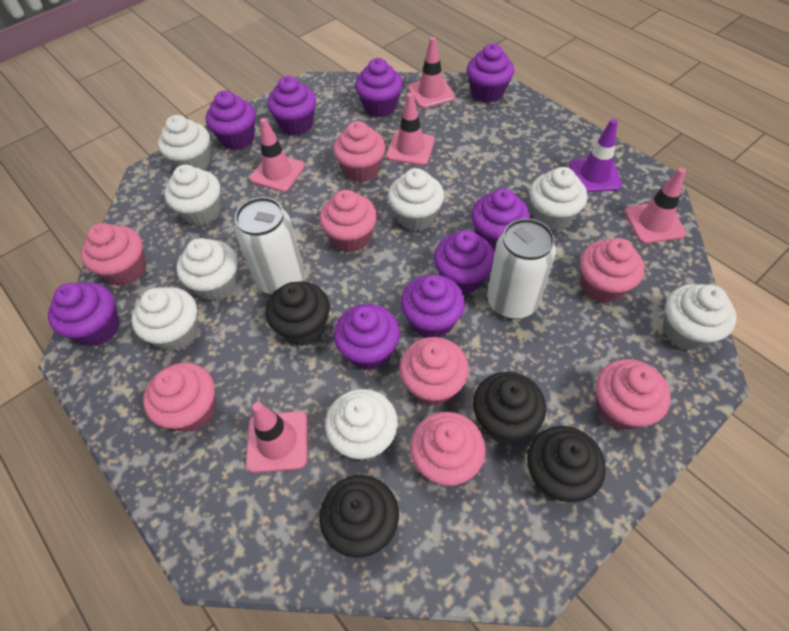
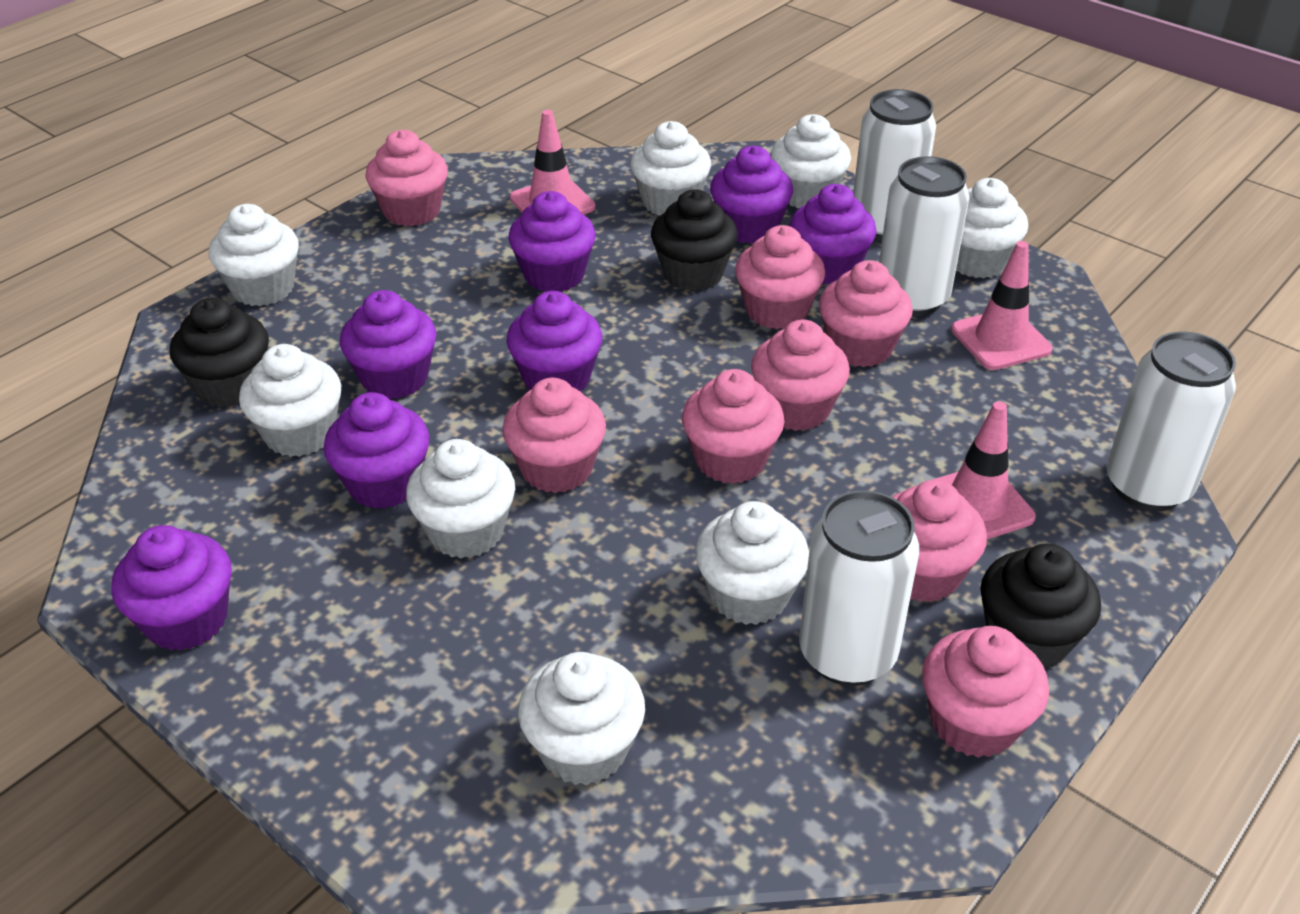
black cupcake: [266,281,330,346] [319,475,399,558] [473,372,546,443] [527,426,606,502] = 4 -> [170,298,269,407] [651,189,738,291] [980,543,1101,669] = 3
pink traffic cone: [246,402,308,473] [250,118,305,192] [386,93,435,165] [408,37,456,109] [625,168,686,244] = 5 -> [510,110,596,215] [932,401,1036,539] [951,241,1052,370] = 3
purple cupcake: [48,282,120,346] [206,90,256,150] [267,76,316,135] [334,304,400,370] [355,58,403,117] [401,275,465,338] [434,230,494,294] [467,44,514,103] [471,188,530,251] = 9 -> [112,525,232,651] [324,392,430,509] [340,290,436,399] [506,291,602,392] [508,191,596,292] [710,146,793,244] [790,184,877,285] = 7
purple traffic cone: [569,119,622,192] = 1 -> none = 0
white can: [235,197,304,295] [487,218,556,319] = 2 -> [799,490,919,686] [853,89,936,240] [879,156,970,316] [1107,331,1236,511] = 4

